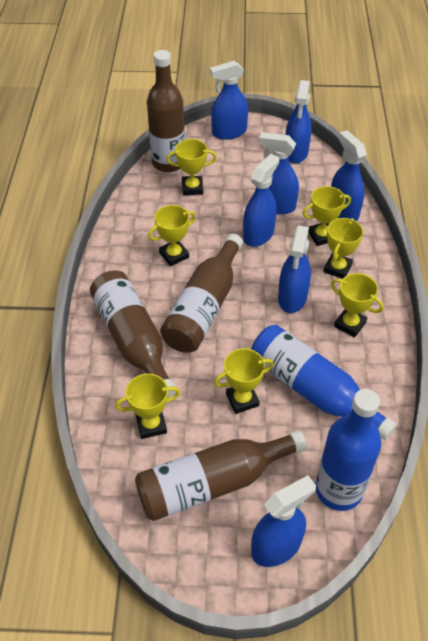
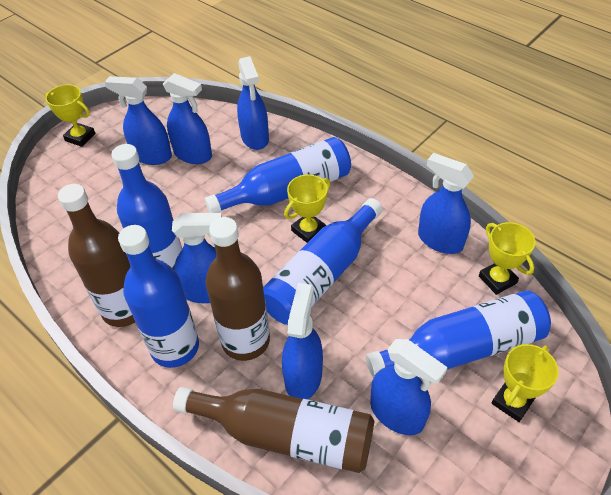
blue bottle: [251,325,397,440] [316,389,381,511] = 2 -> [111,144,182,271] [118,225,199,368] [205,137,351,213] [263,198,383,325] [366,290,551,377] = 5
brown bottle: [90,271,176,398] [135,430,307,521] [147,50,185,172] [160,234,243,353] = 4 -> [58,184,135,327] [173,387,375,473] [205,217,270,361] = 3
yellow trophy: [115,374,180,439] [148,205,196,266] [166,139,217,195] [214,348,274,414] [302,186,351,246] [323,218,363,279] [331,273,384,337] = 7 -> [45,84,96,147] [284,175,330,243] [479,222,536,295] [491,344,559,422] = 4

